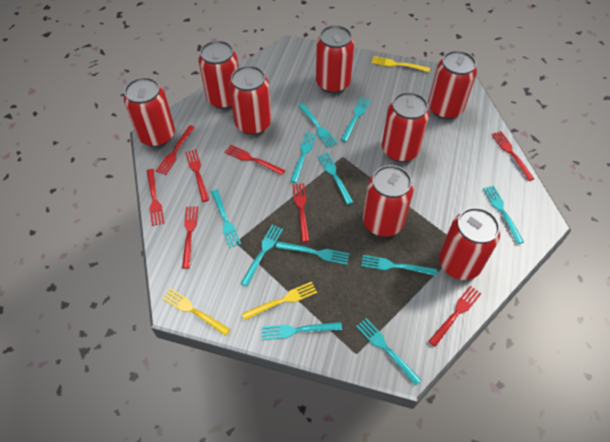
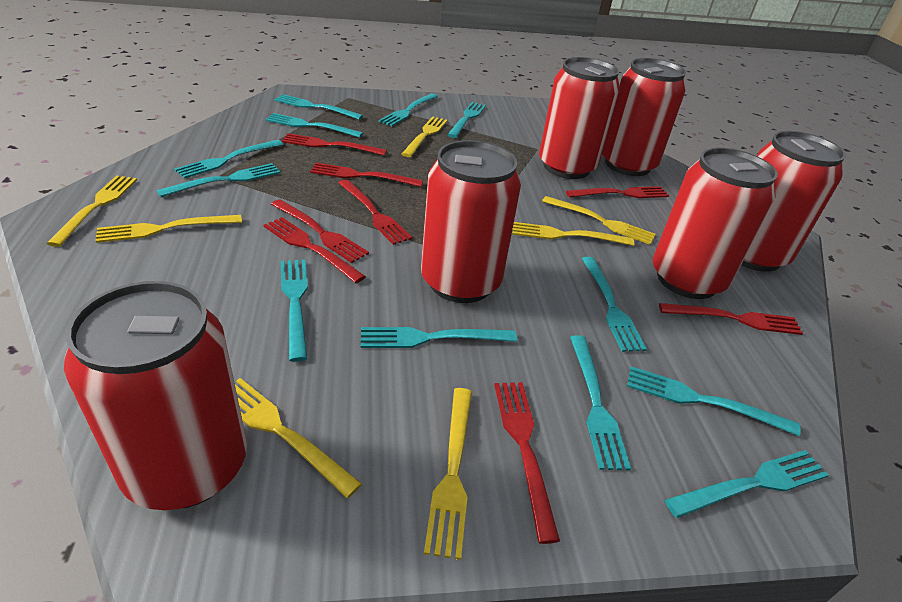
red can: [124,77,175,147] [199,40,239,109] [229,65,271,135] [316,25,354,93] [363,165,414,237] [382,92,430,162] [428,50,477,119] [439,207,500,280] = 8 -> [64,281,247,510] [421,140,521,303] [539,57,620,179] [602,58,686,176] [653,148,778,299] [741,131,846,272] = 6
turquoise fork: [211,189,241,248] [240,225,283,286] [262,322,342,340] [276,241,349,265] [290,132,317,183] [298,103,338,148] [318,152,353,205] [341,97,371,142] [356,318,422,386] [361,255,437,276] [483,186,524,244] = 11 -> [156,163,281,197] [174,140,284,178] [265,113,363,138] [274,94,363,120] [281,259,308,362] [361,327,517,348] [378,93,438,126] [447,102,486,138] [570,335,631,470] [582,257,647,352] [627,366,801,436] [665,450,829,518] = 12
yellow fork: [162,289,231,336] [242,282,317,320] [372,56,430,72] = 3 -> [46,176,137,247] [95,215,242,243] [235,378,362,498] [402,117,447,157] [424,388,472,560] [512,222,634,246] [542,196,656,245] = 7

